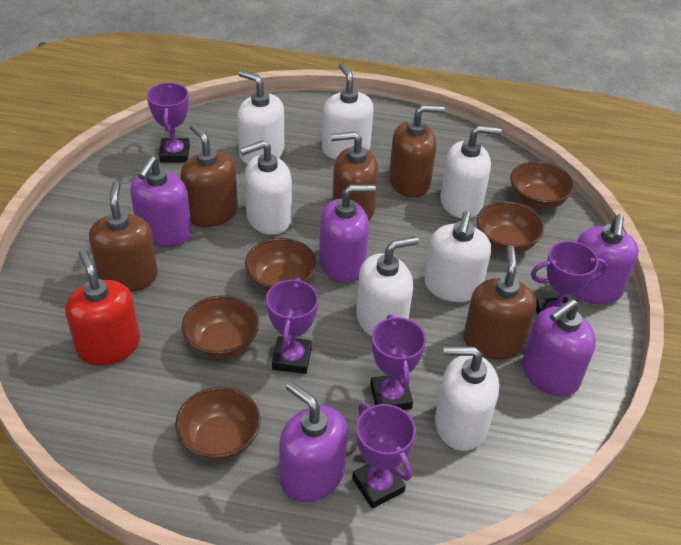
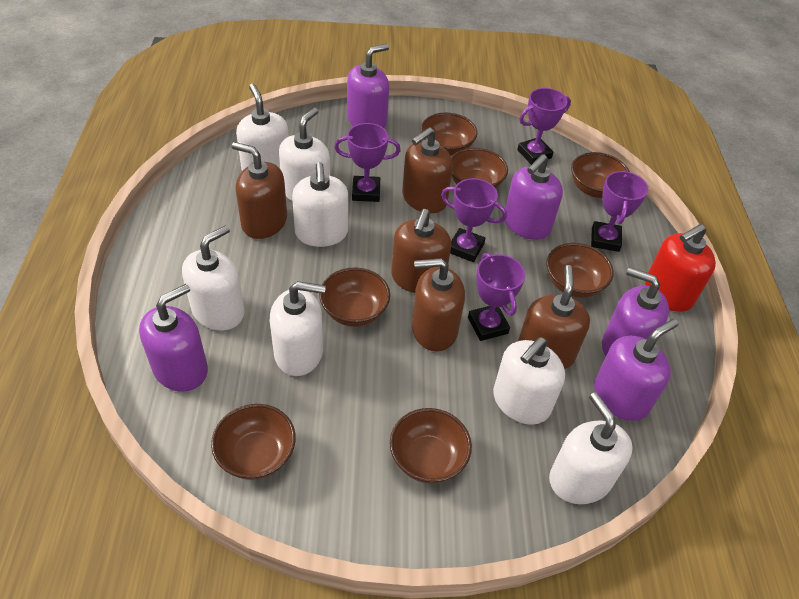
brown bowl: [175,387,261,461] [182,295,259,359] [245,238,317,292] [477,201,544,254] [510,161,574,209] = 5 -> [211,404,296,480] [319,267,390,327] [390,408,472,483] [421,113,477,156] [451,148,508,188] [546,243,614,298] [571,152,630,198] = 7

